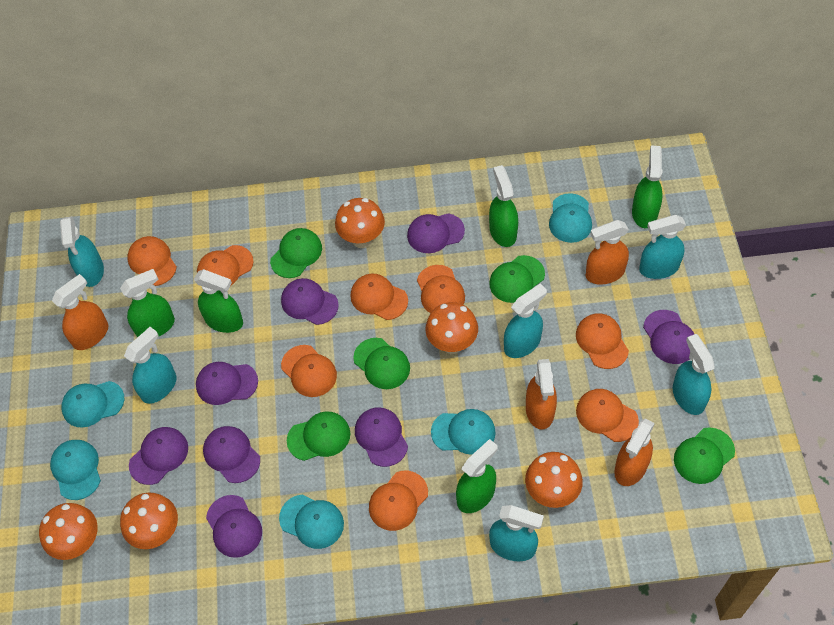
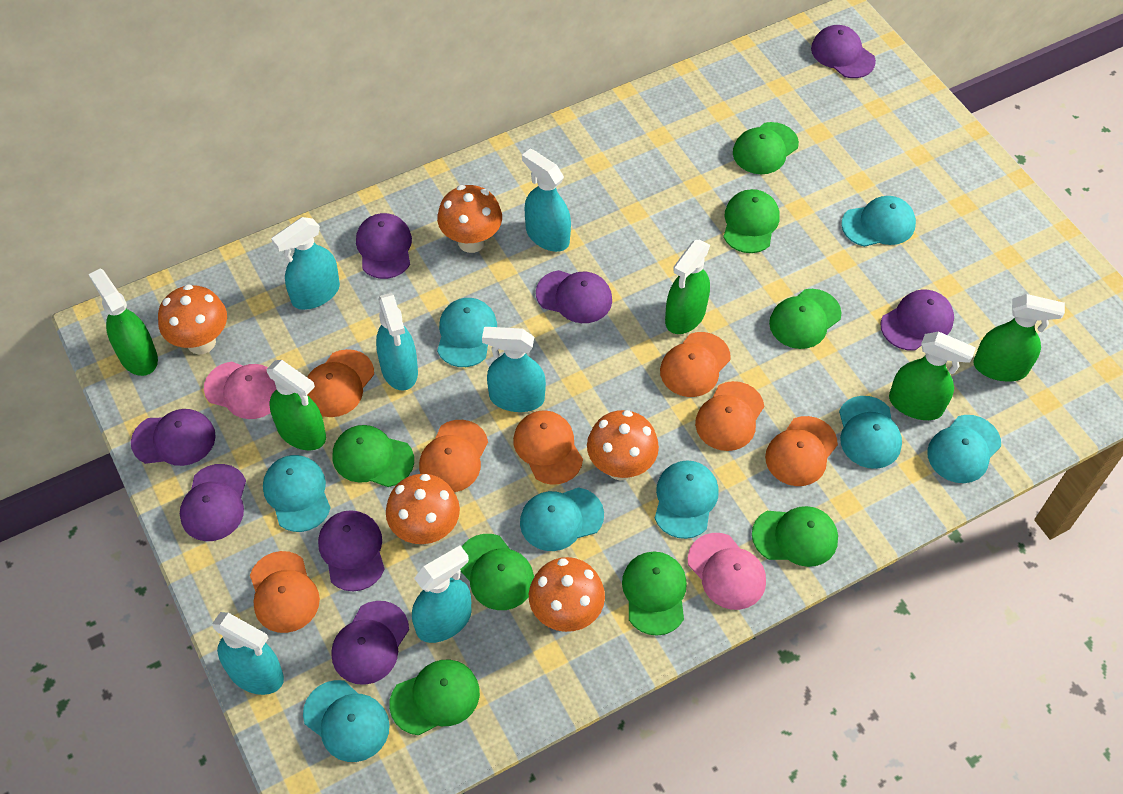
green cap: [270,228,322,278] [287,411,350,461] [353,338,410,389] [489,255,545,303] [674,427,735,484] = 5 -> [332,425,414,487] [389,659,480,735] [460,534,534,610] [622,552,687,636] [723,189,780,253] [733,122,799,174] [752,506,838,567] [769,289,841,349] = 8
orange cap: [127,236,177,286] [197,245,254,285] [281,345,337,397] [351,274,408,320] [369,471,428,531] [417,265,465,313] [576,313,629,369] [576,389,639,442] = 8 -> [250,551,320,633] [307,349,374,417] [419,420,488,492] [513,410,583,485] [660,332,731,397] [695,381,764,451] [765,416,838,486] = 7
orange spray bottle: [52,274,108,350] [526,359,557,430] [586,220,629,285] [614,418,655,486] = 4 -> none = 0
pink cap: none = 0 -> [204,361,276,419] [688,533,766,610] = 2
turquoise cap: [50,440,101,500] [61,381,124,428] [279,494,344,549] [431,409,496,455] [549,193,592,243] = 5 -> [263,455,331,532] [303,680,390,762] [437,298,497,367] [520,487,604,551] [655,460,719,539] [839,396,902,469] [841,196,916,247] [927,415,1001,483] = 8

